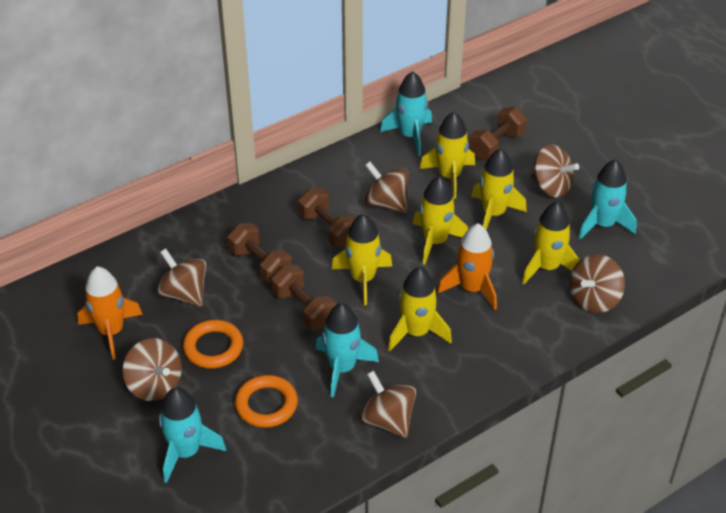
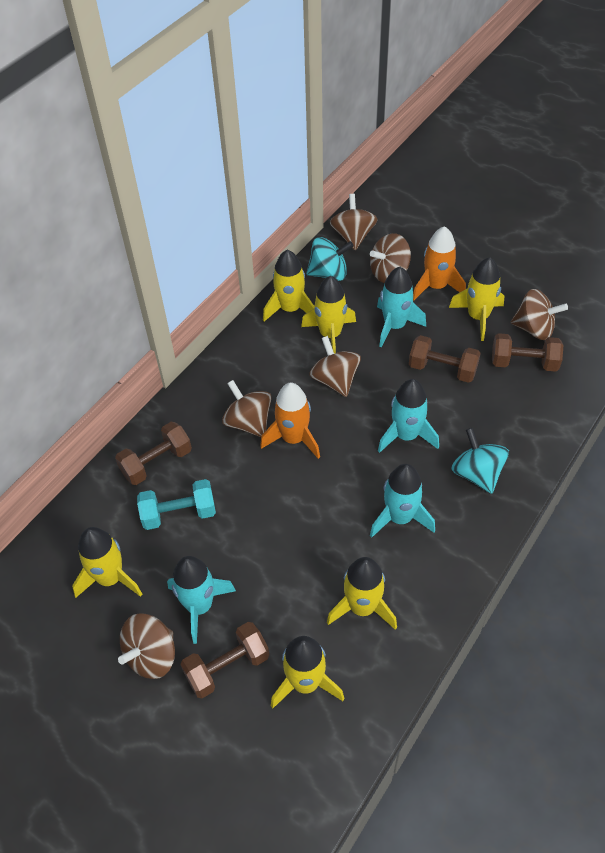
orange ring: [183,320,243,368] [235,375,298,428] = 2 -> none = 0
turquoise dumbbell: none = 0 -> [137,479,216,530] = 1
turquoise spinning top: none = 0 -> [306,237,354,281] [451,428,509,494] = 2

